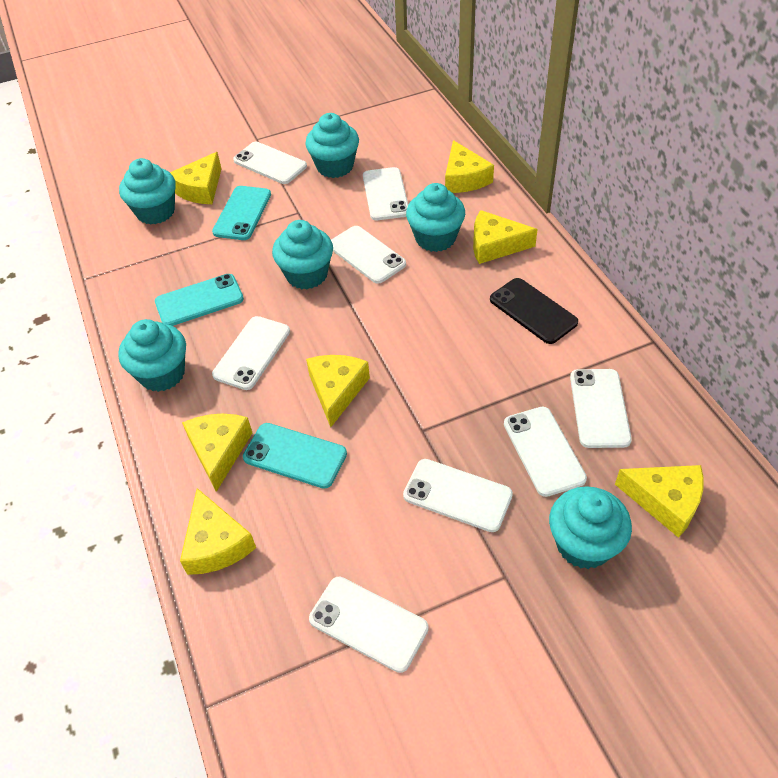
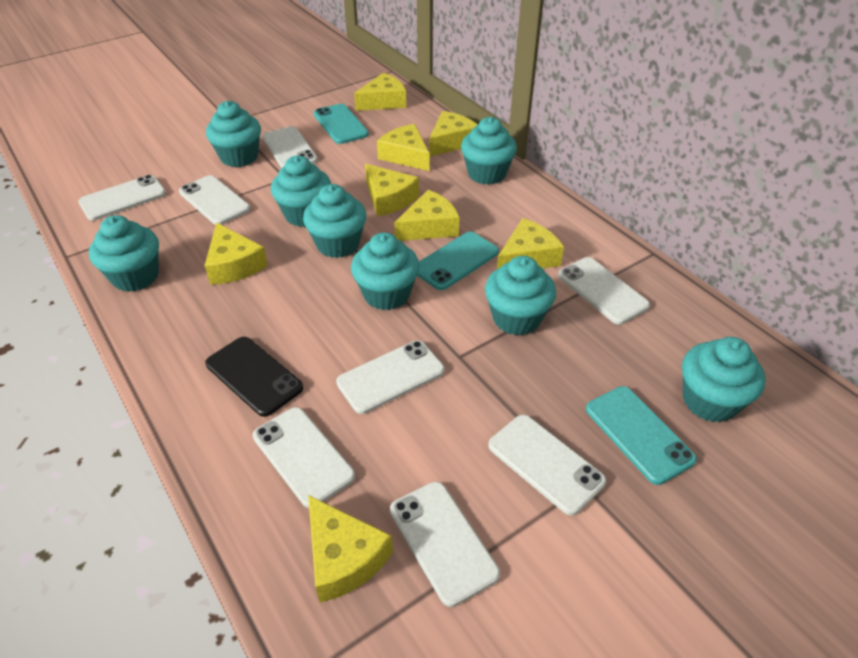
turquoise cupcake: [118,319,186,392] [119,158,176,225] [272,220,333,289] [305,113,359,178] [406,183,465,252] [549,486,632,569] = 6 -> [89,215,159,292] [206,101,261,167] [271,156,331,227] [303,184,366,258] [351,232,420,310] [461,117,517,185] [485,256,556,335] [682,337,766,422] = 8
yellow cheese: [170,152,222,204] [180,488,256,575] [182,414,252,492] [306,355,370,427] [445,140,494,193] [473,210,538,264] [615,465,704,538] = 7 -> [205,223,268,285] [308,495,393,602] [354,73,406,111] [365,164,419,216] [377,124,430,171] [394,190,460,241] [429,111,477,156] [497,218,564,269] = 8

